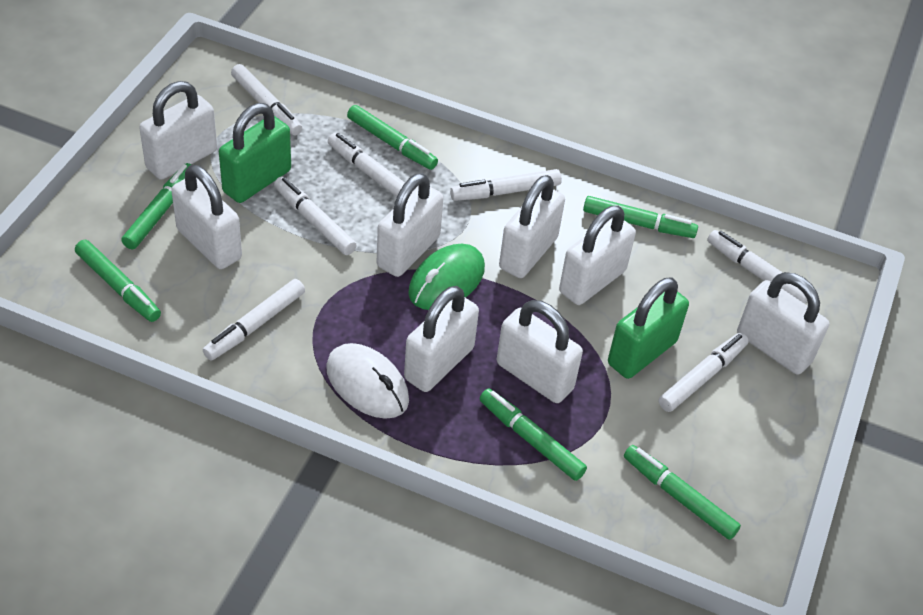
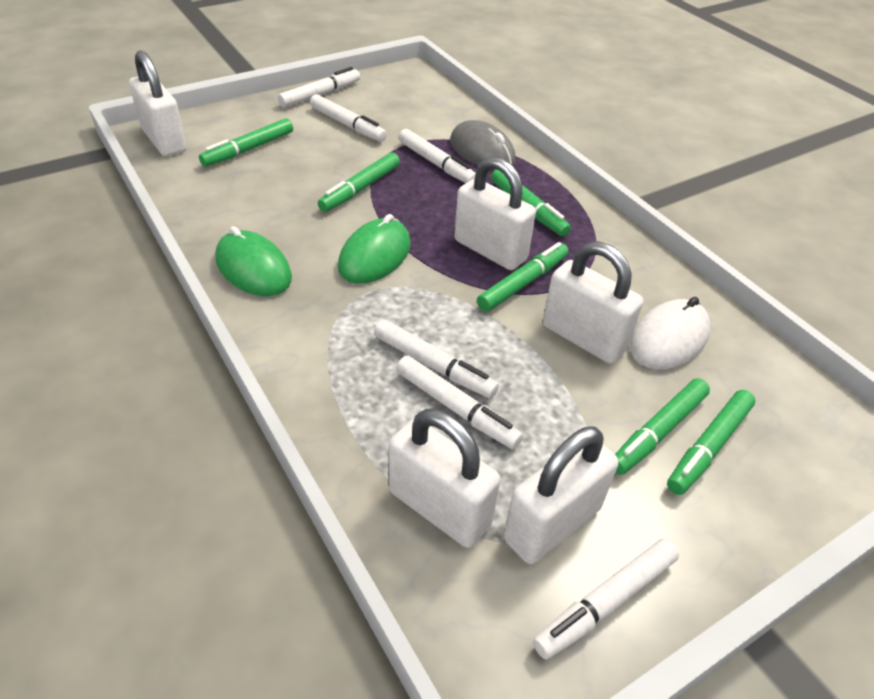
green mouse: [408,244,485,310] = 1 -> [215,226,292,296] [338,214,411,284] = 2
green padlock: [219,103,291,203] [608,278,689,379] = 2 -> none = 0
grey mouse: none = 0 -> [450,120,516,170] = 1
white marker: [203,279,305,361] [231,64,302,135] [274,177,357,255] [328,133,405,197] [450,169,562,201] [659,333,749,412] [707,230,807,304] = 7 -> [278,67,360,108] [310,94,387,142] [374,319,499,398] [396,355,523,449] [399,129,475,183] [533,539,679,660] = 6
white padlock: [139,81,217,180] [171,165,242,269] [377,173,443,277] [404,286,479,392] [497,300,583,403] [499,175,565,278] [559,206,636,305] [737,272,829,375] = 8 -> [129,50,187,156] [389,409,501,548] [454,157,536,270] [503,426,619,564] [543,241,643,364] = 5

